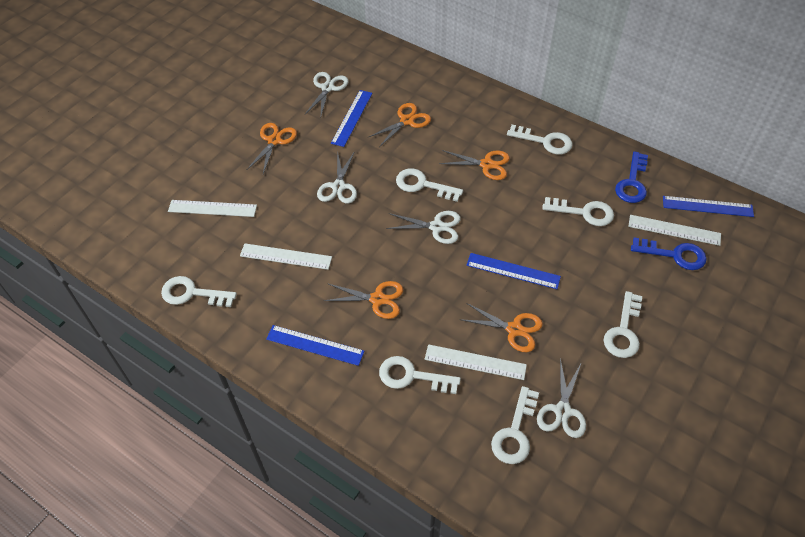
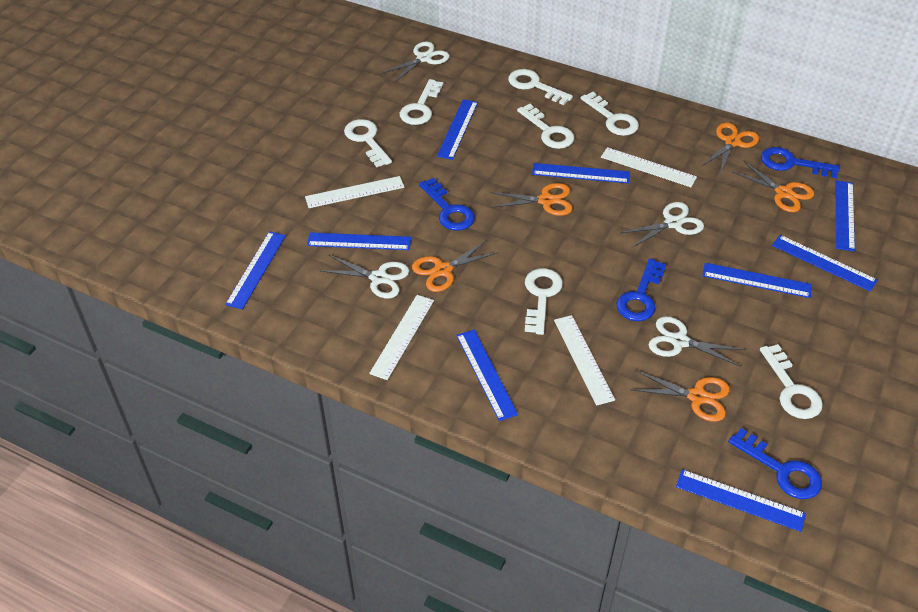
blue key: [615,151,648,203] [631,238,707,270] = 2 -> [419,178,475,231] [616,258,666,321] [728,428,822,499] [761,147,840,178] = 4
blue ruler: [266,325,364,366] [331,90,373,147] [466,253,561,289] [663,196,754,217] = 4 -> [225,231,286,309] [307,232,411,250] [437,99,478,160] [456,330,518,421] [532,163,630,183] [676,469,806,532] [702,263,812,298] [772,235,878,291] [835,180,855,252] = 9

